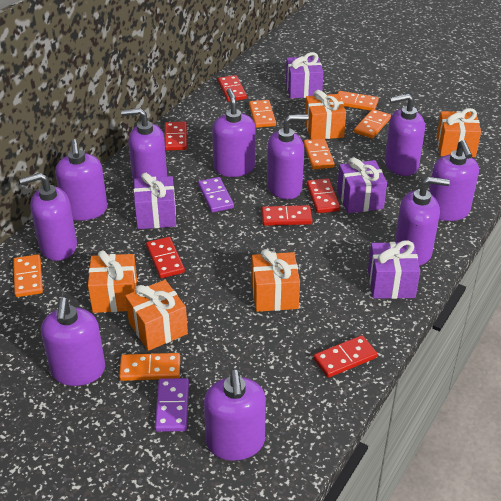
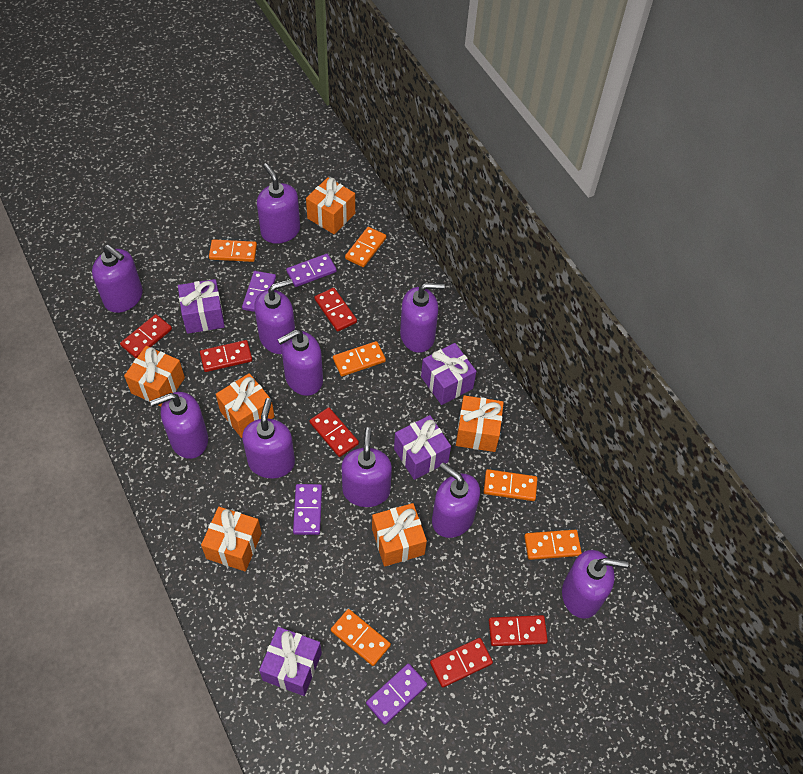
orange gift: [88,250,137,313] [125,280,188,351] [252,249,300,312] [305,90,346,139] [437,108,481,157] = 5 -> [124,346,185,406] [201,507,262,571] [216,373,274,438] [306,177,355,234] [372,503,427,567] [456,395,504,452] = 6
purple domino: [155,378,189,432] [198,177,234,213] = 2 -> [242,271,276,312] [286,254,337,287] [293,484,322,535] [366,663,427,725] = 4

